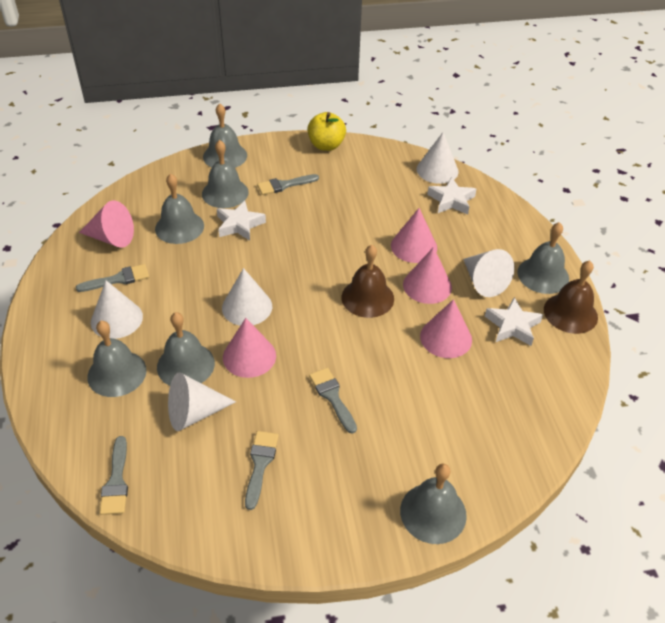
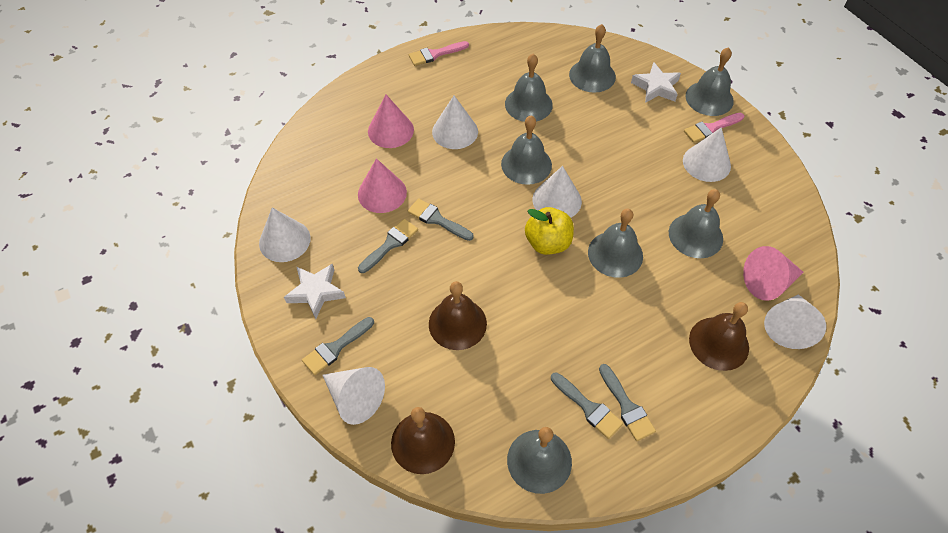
brown bell: [342,245,394,318] [544,260,598,334] = 2 -> [391,407,455,474] [429,281,487,350] [689,302,749,371] = 3
pink brush: none = 0 -> [409,41,469,66] [684,113,744,143] = 2
pink cone: [79,201,134,248] [223,318,276,378] [391,208,437,263] [403,247,452,304] [420,299,472,358] = 5 -> [358,158,407,213] [368,94,414,148] [743,246,803,301] = 3
white cone: [91,280,143,339] [168,372,236,431] [222,268,272,326] [417,132,459,184] [463,249,514,297] = 5 -> [259,208,311,262] [322,367,385,425] [432,96,478,149] [533,166,582,218] [683,127,731,182] [764,294,826,349] = 6
white star: [217,200,266,241] [427,177,476,214] [485,297,543,346] = 3 -> [284,263,346,319] [631,62,681,103] = 2

